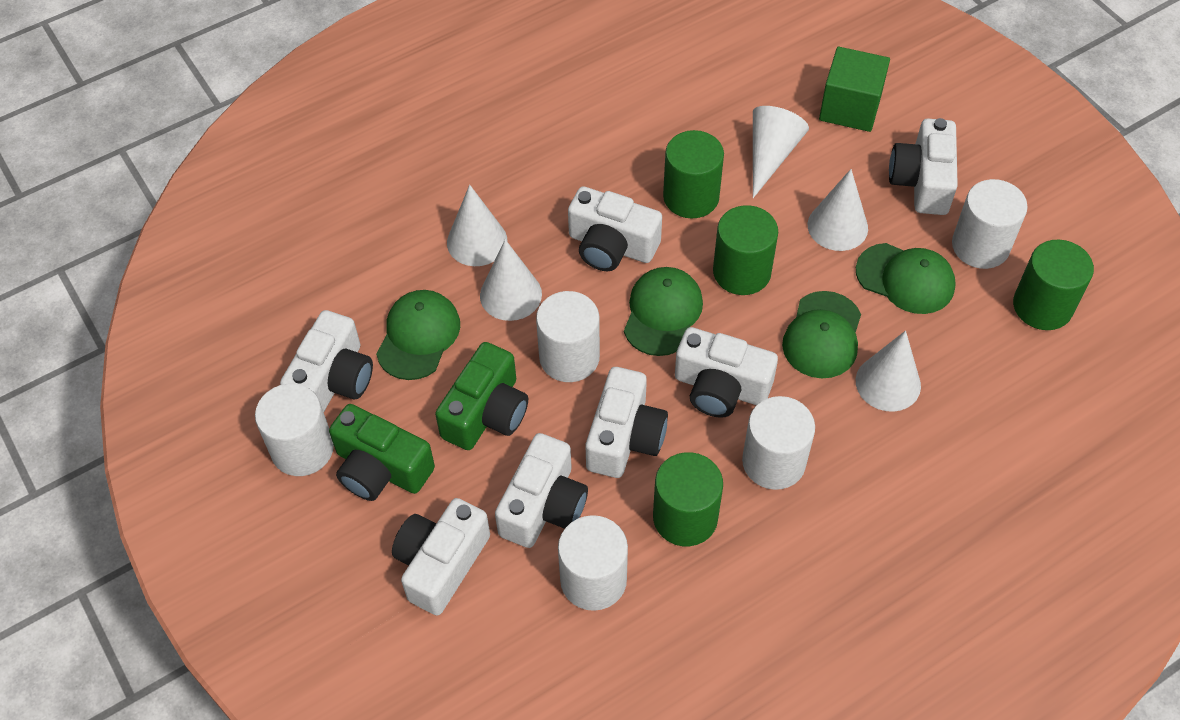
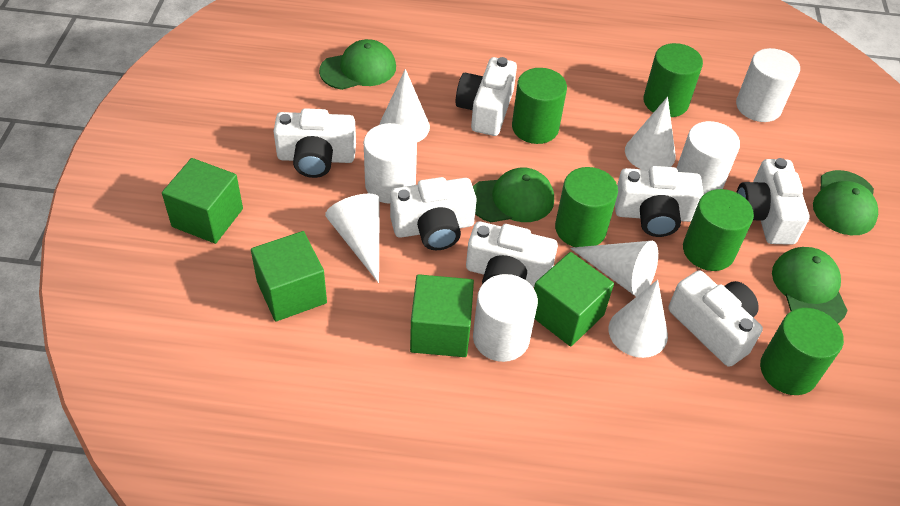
green camera: [329,404,435,501] [435,342,528,450] = 2 -> none = 0
green cube: [819,47,890,132] = 1 -> [162,158,243,244] [251,231,327,321] [410,274,474,357] [534,252,614,347] = 4
green cylinder: [653,452,723,546] [663,130,724,219] [713,205,778,295] [1013,240,1094,330] = 4 -> [512,68,567,144] [555,167,618,247] [643,43,703,117] [683,189,754,271] [760,308,844,395] = 5
white cylinder: [255,384,334,476] [536,291,600,382] [558,515,628,611] [742,396,815,490] [952,179,1028,269] = 5 -> [364,123,417,204] [473,274,538,362] [677,121,740,194] [736,48,800,122] = 4

